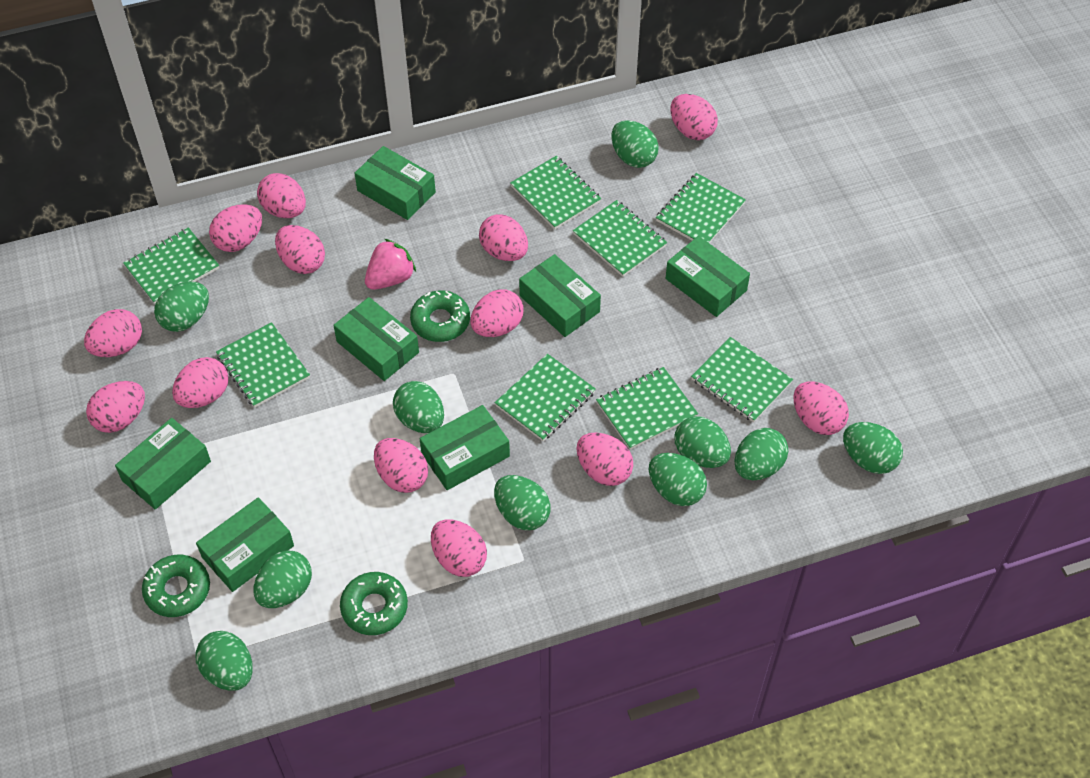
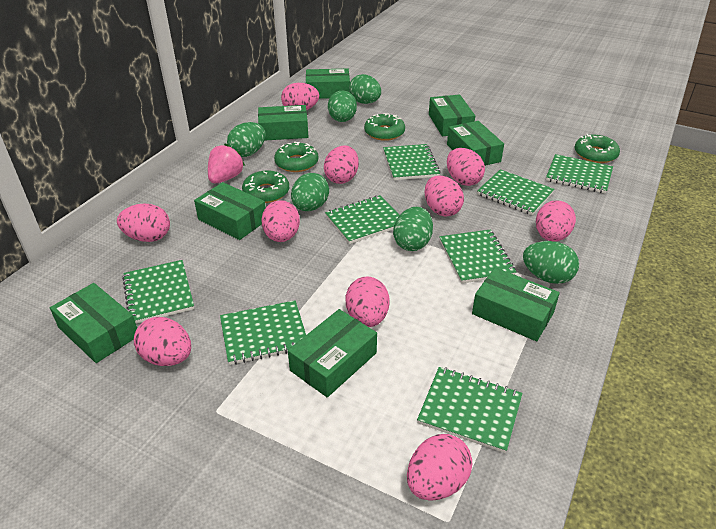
green box: [115,418,211,510] [196,497,294,592] [333,297,419,381] [355,146,436,220] [420,405,510,490] [519,254,601,337] [666,236,750,317] = 7 -> [50,283,137,363] [194,182,266,240] [258,105,308,141] [288,309,377,397] [306,69,350,99] [429,94,475,136] [447,121,504,166] [472,267,560,341] = 8
green donut: [142,555,210,617] [340,572,408,635] [410,290,470,342] = 3 -> [242,170,289,203] [274,142,318,172] [364,113,405,141] [574,134,620,163] = 4
green egg: [154,282,209,332] [195,631,253,691] [254,550,312,608] [393,381,444,433] [494,475,551,530] [611,120,659,168] [649,453,707,506] [674,416,731,468] [735,428,788,480] [843,422,903,474] = 10 -> [227,122,265,157] [291,173,329,211] [328,91,357,122] [349,74,381,104] [393,207,433,251] [523,241,579,284] = 6
pink egg: [84,309,142,357] [86,381,145,433] [172,357,228,408] [209,204,262,252] [257,173,306,218] [275,225,325,274] [374,438,428,493] [431,519,487,577] [470,290,524,337] [479,214,528,261] [576,432,633,486] [671,94,718,140] [794,382,849,435] = 13 -> [117,203,170,242] [134,317,191,366] [261,200,300,242] [281,83,319,110] [324,146,359,184] [345,276,390,327] [407,434,472,501] [425,175,464,217] [447,148,485,186] [536,200,576,242] = 10

